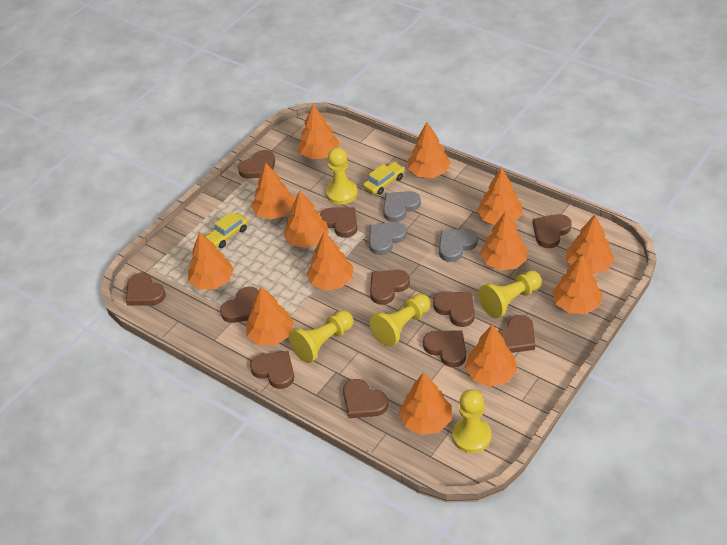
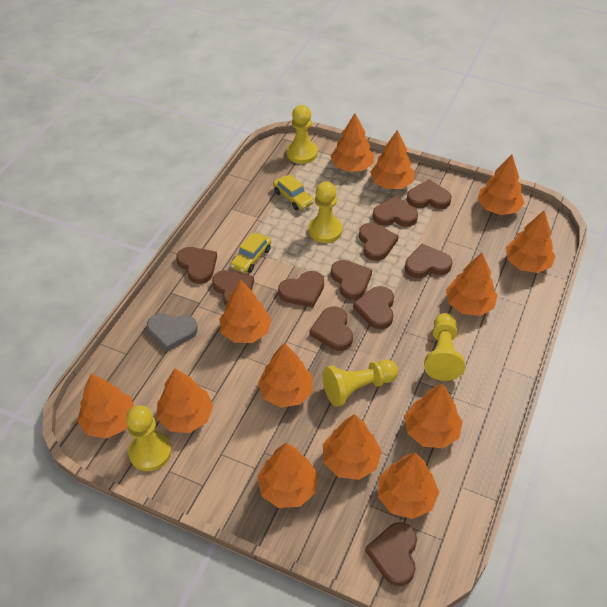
grey heart: [369,222,407,255] [383,191,421,222] [439,229,478,262] = 3 -> [147,313,198,351] = 1

